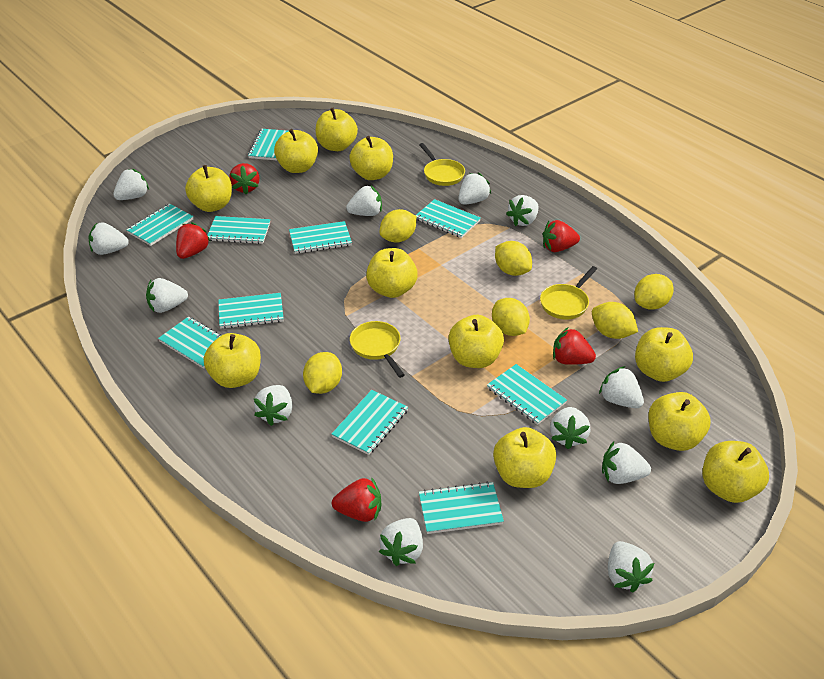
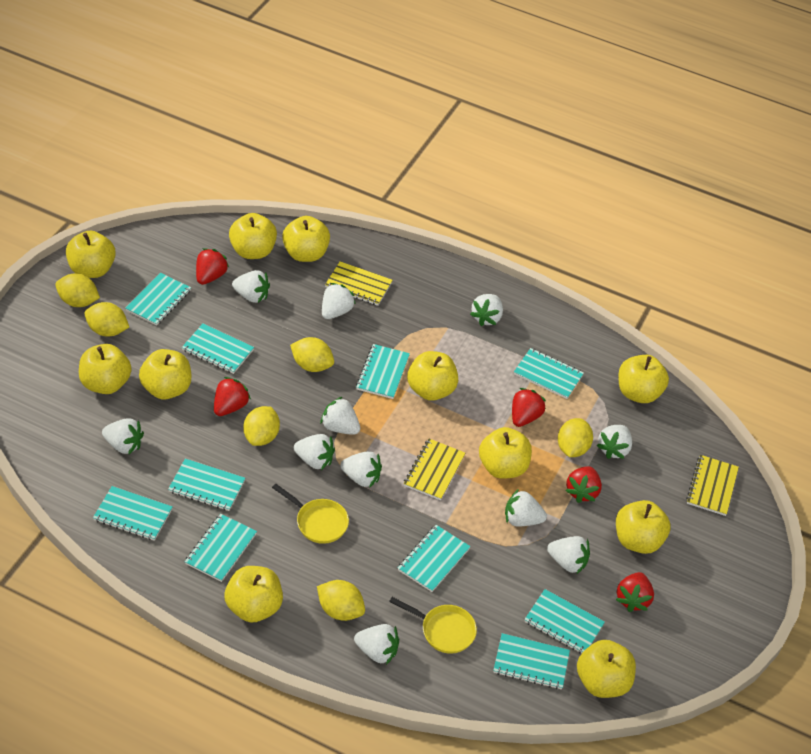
white strawberry: [89,222,129,255] [113,169,149,200] [146,278,188,313] [254,385,293,426] [346,185,382,216] [379,518,423,566] [458,172,491,205] [506,195,538,226] [550,407,590,449] [599,366,644,408] [602,442,651,484] [608,541,654,593] = 12 -> [102,418,144,455] [232,270,270,303] [294,434,335,470] [320,397,360,435] [322,283,356,319] [340,451,382,488] [354,624,399,665] [470,294,503,326] [505,489,547,527] [547,536,590,574] [596,425,632,459] = 11
yellow notebook: none = 0 -> [325,261,392,306] [404,439,465,501] [686,455,739,516] = 3
yellow pan: [350,321,405,378] [419,143,465,186] [540,266,597,320] = 3 -> [272,484,349,544] [389,597,477,654] = 2

